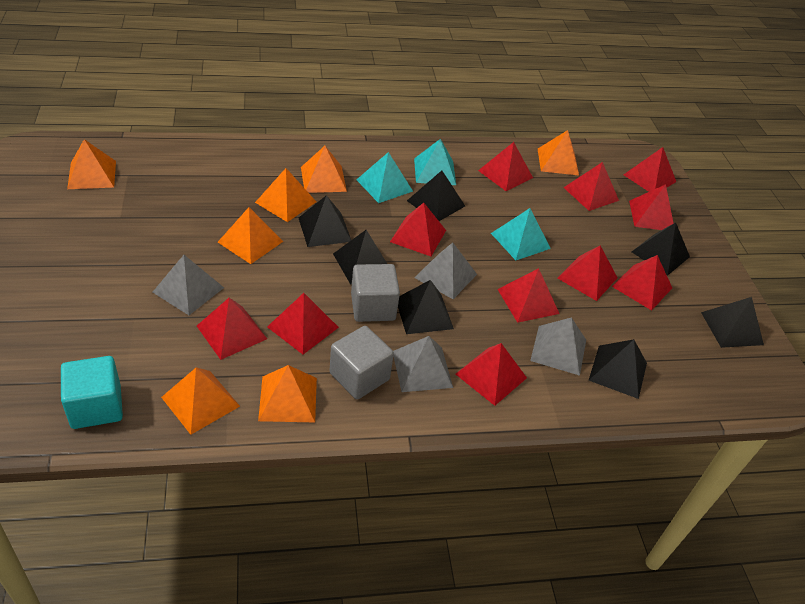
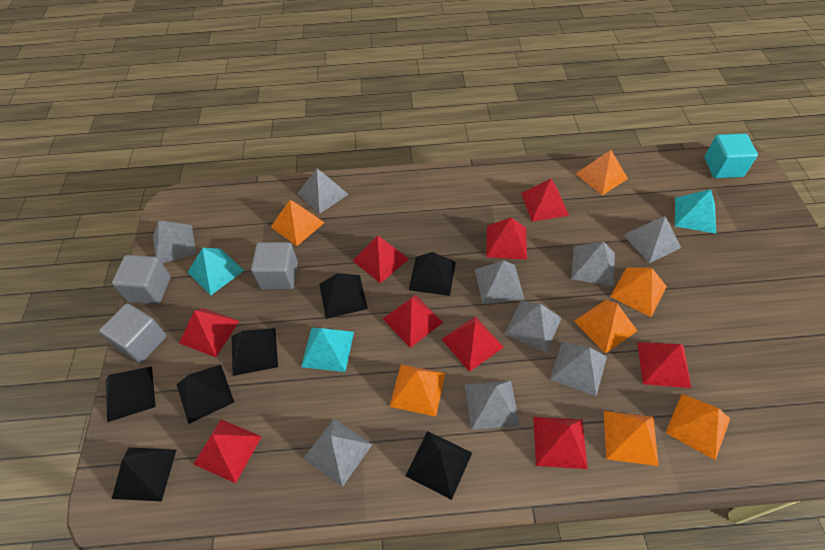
grey cube: [330,326,394,399] [351,264,400,322] = 2 -> [99,303,166,363] [112,255,171,304] [251,242,298,290] = 3
grey pyramid: [153,255,224,315] [393,336,453,392] [414,243,477,299] [530,317,586,376] = 4 -> [153,220,196,263] [297,169,349,214] [303,418,373,487] [465,380,520,430] [475,260,524,304] [505,301,562,352] [550,341,607,396] [571,241,615,286] [624,216,681,263] = 9
red pyramid: [197,298,267,360] [267,293,339,354] [390,203,446,256] [456,343,527,406] [478,142,533,191] [497,268,559,323] [558,246,617,301] [563,162,619,211] [612,255,672,311] [623,147,676,192] [629,184,674,230] = 11 -> [179,308,239,357] [194,419,262,483] [353,236,409,283] [383,295,443,348] [442,316,504,372] [486,217,527,260] [521,179,569,221] [533,417,588,469] [637,342,691,388] = 9

